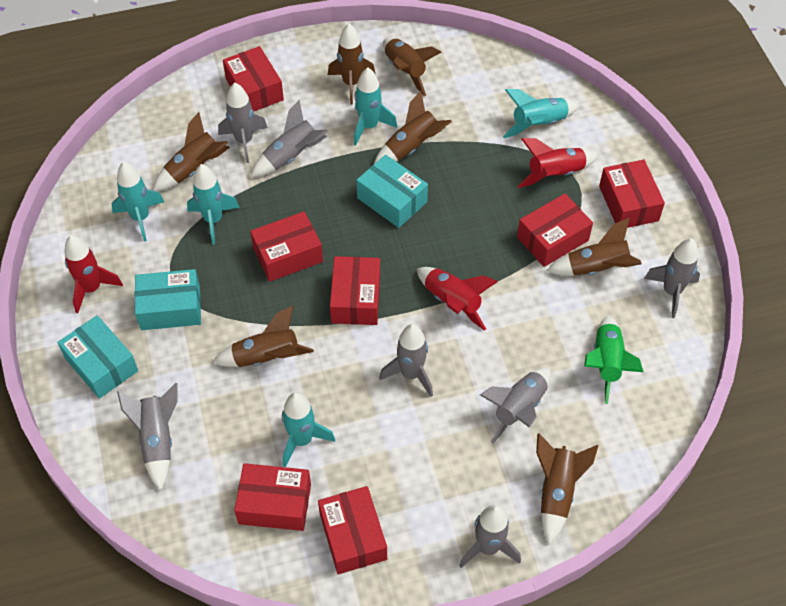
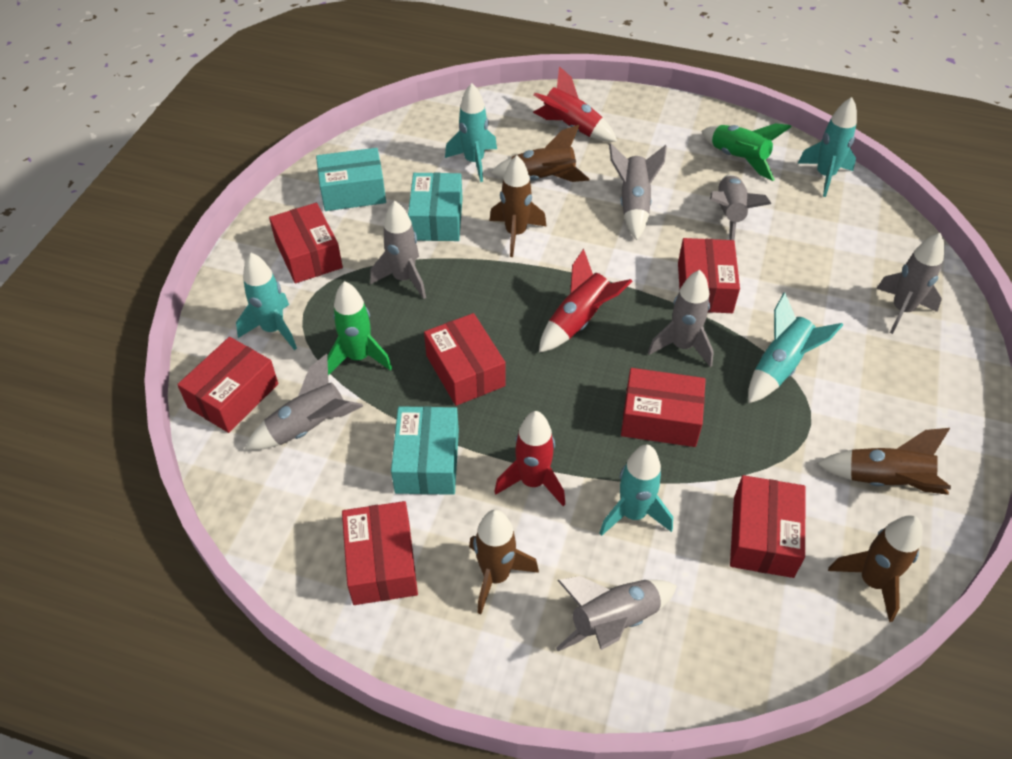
brown rocket: [153,112,230,191] [213,305,314,367] [328,24,375,105] [374,91,452,164] [383,38,441,96] [536,433,599,545] [547,218,642,276] = 7 -> [469,510,539,614] [490,155,547,257] [491,125,589,182] [817,428,951,495] [828,515,922,622] = 5
green rocket: [584,316,643,404] = 1 -> [327,281,392,375] [702,123,791,181] = 2

